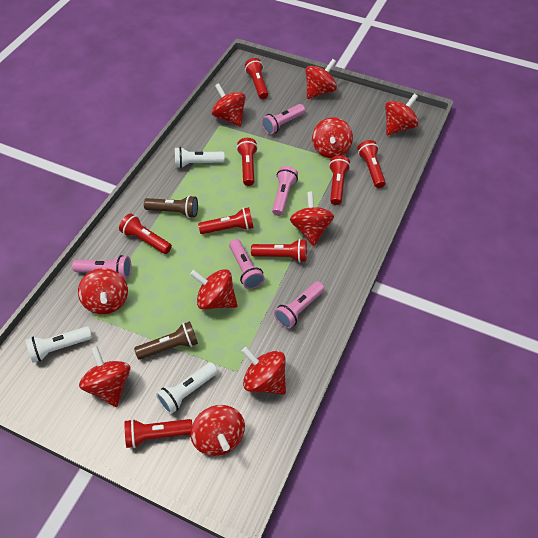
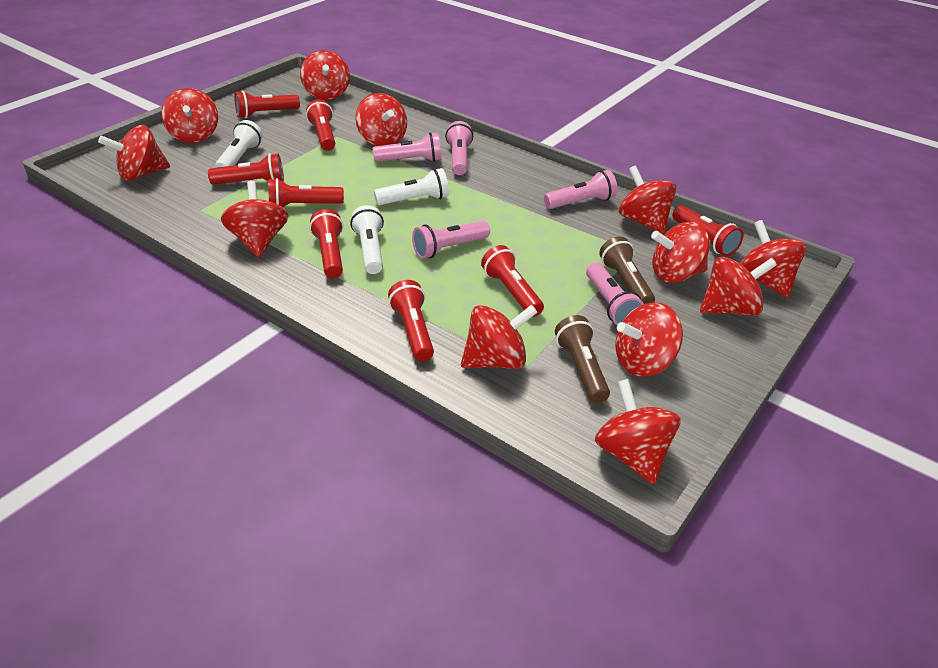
red spinning top: [78,268,128,314] [79,346,130,407] [190,269,237,310] [191,405,245,456] [212,83,246,127] [242,347,286,395] [290,192,334,246] [306,59,337,99] [312,117,353,158] [385,94,419,135] = 10 -> [98,125,170,181] [161,88,218,143] [221,181,288,257] [300,50,350,100] [355,93,407,146] [461,305,538,369] [595,379,681,485] [615,302,683,377] [619,165,677,234] [651,222,710,283] [700,257,777,316] [740,220,807,298] = 12

